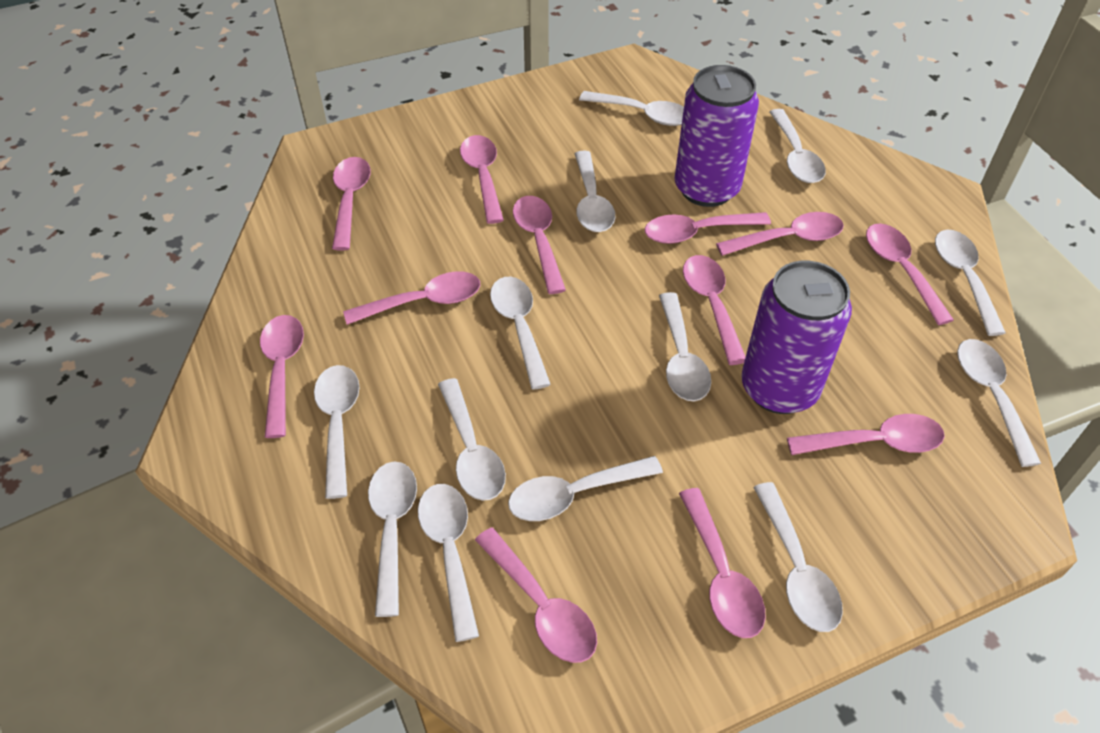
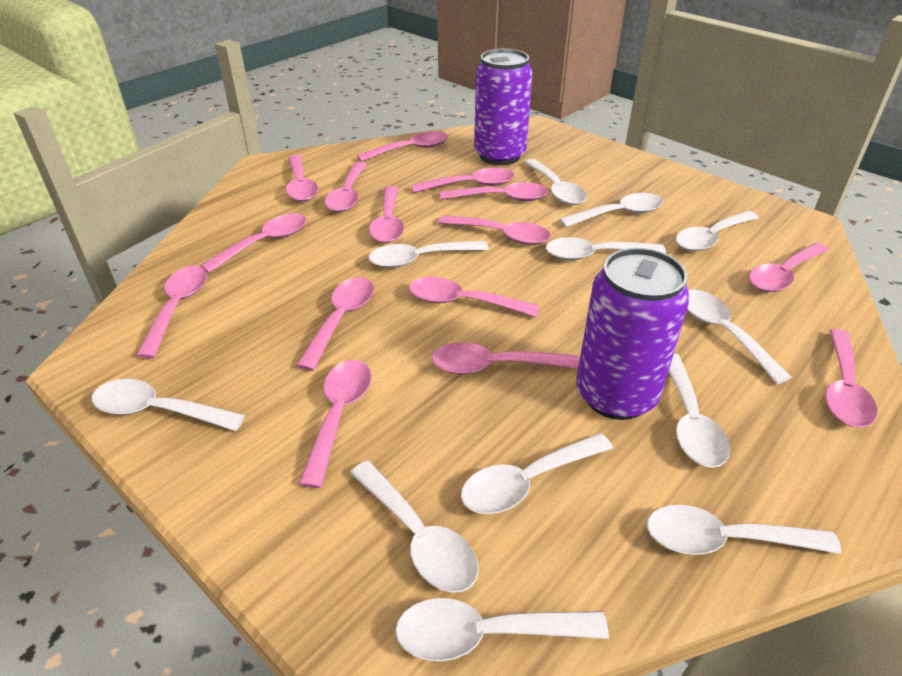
pink spoon: [260,315,304,438] [332,157,371,251] [343,271,480,325] [460,135,504,224] [475,528,597,663] [513,196,566,294] [645,212,771,244] [679,488,766,638] [683,255,745,365] [716,212,844,256] [787,414,945,455] [866,223,954,325] = 12 -> [136,266,207,359] [200,213,306,273] [286,155,318,201] [296,277,374,371] [299,360,371,488] [325,162,367,212] [357,131,448,162] [369,186,404,243] [409,277,540,317] [411,168,515,193] [432,342,579,374] [438,215,551,245] [440,182,548,201] [749,243,829,292] [825,329,877,427] = 15
white spoon: [314,365,360,499] [368,461,417,617] [418,484,479,642] [438,378,506,501] [490,277,551,390] [508,456,663,521] [574,150,615,232] [579,91,684,126] [659,292,711,401] [753,482,843,632] [770,109,826,183] [935,230,1006,336] [957,339,1041,467] = 13 -> [92,379,245,431] [350,461,479,593] [369,241,489,268] [395,598,609,661] [461,433,613,514] [524,159,587,205] [546,237,666,260] [559,193,663,227] [647,505,842,555] [669,353,730,468] [676,211,759,251] [687,290,792,384] = 12

